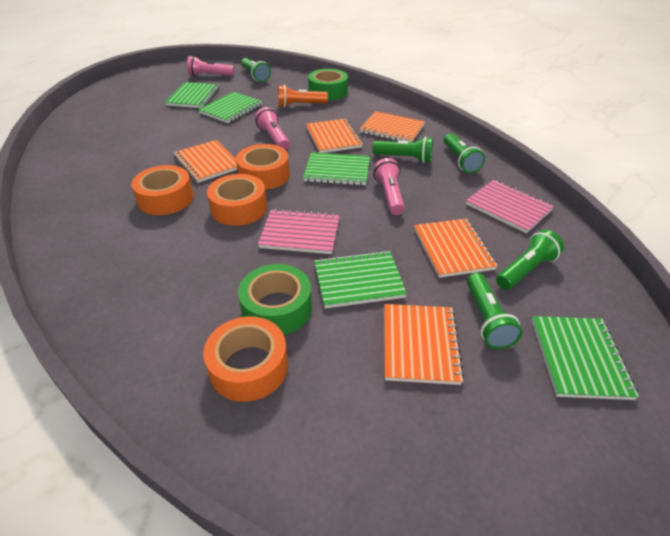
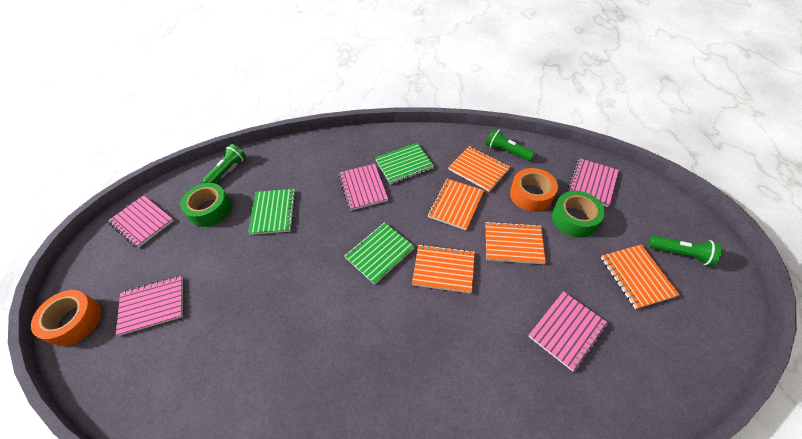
green flashlight: [241,58,271,82] [373,136,433,163] [444,133,485,173] [467,273,522,349] [496,230,564,290] = 5 -> [202,144,246,183] [486,128,535,161] [648,236,722,266] = 3
green notebook: [165,82,220,108] [198,92,263,123] [303,152,370,185] [314,251,407,308] [532,316,639,400] = 5 -> [248,189,296,235] [344,222,415,285] [375,143,434,184] = 3
orange flashlight: [278,85,328,108] = 1 -> none = 0
orange tape: [131,165,194,215] [203,316,288,402] [207,174,267,226] [236,144,290,190] = 4 -> [31,290,101,346] [510,168,558,212] = 2
pink flashlight: [187,56,234,76] [255,107,290,150] [373,158,405,215] = 3 -> none = 0
pink notebook: [258,209,340,254] [466,180,554,233] = 2 -> [108,195,174,248] [116,275,183,336] [338,164,388,211] [528,291,608,372] [567,158,619,207] = 5

